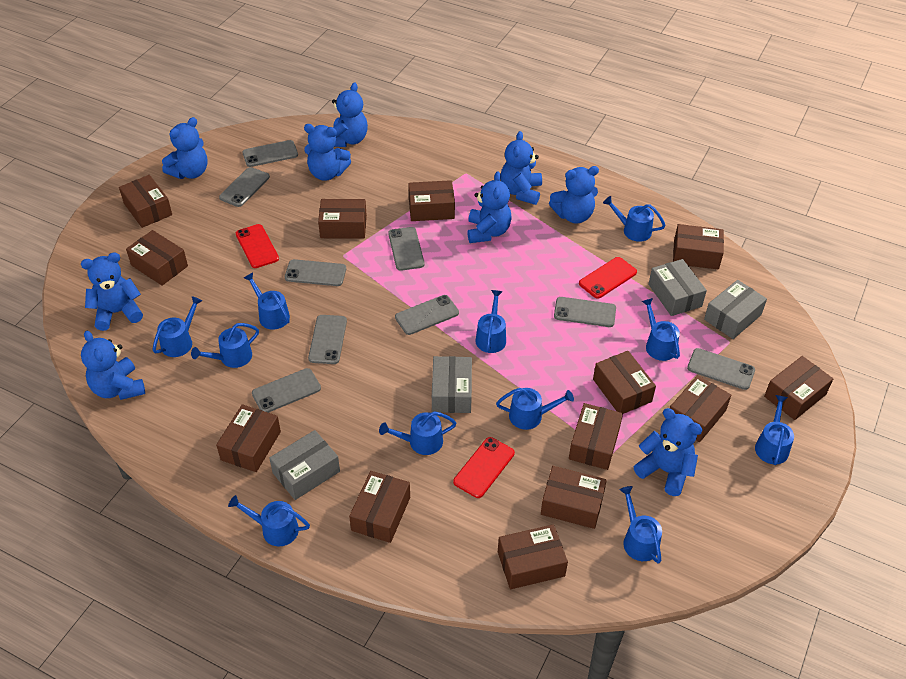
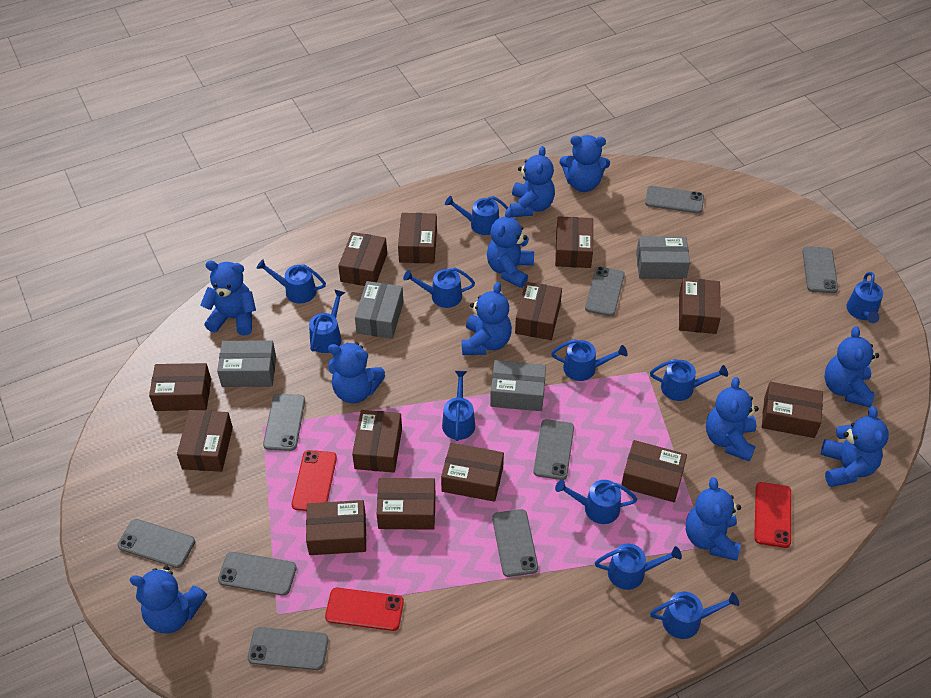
blue teddy bear: [81,252,143,331] [81,331,145,400] [162,117,208,179] [304,124,351,181] [332,82,368,147] [467,171,512,243] [501,131,542,205] [549,166,599,224] [633,408,702,496] = 9 -> [130,566,207,633] [201,261,256,336] [328,342,385,403] [462,282,512,355] [487,207,534,288] [510,146,555,217] [560,135,610,192] [686,477,741,561] [706,377,759,462] [821,406,889,487] [825,326,879,407] = 11

